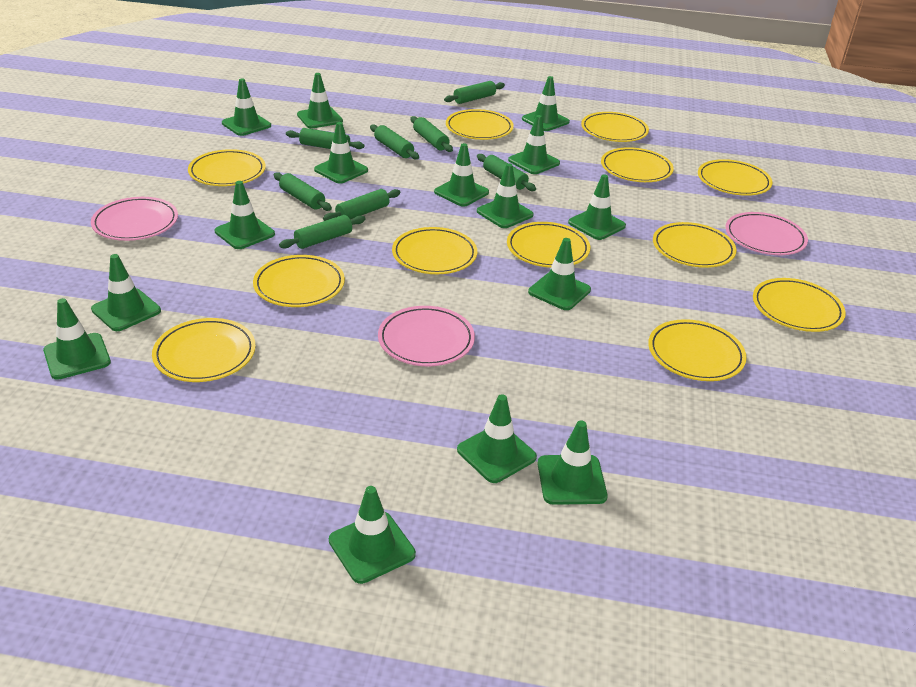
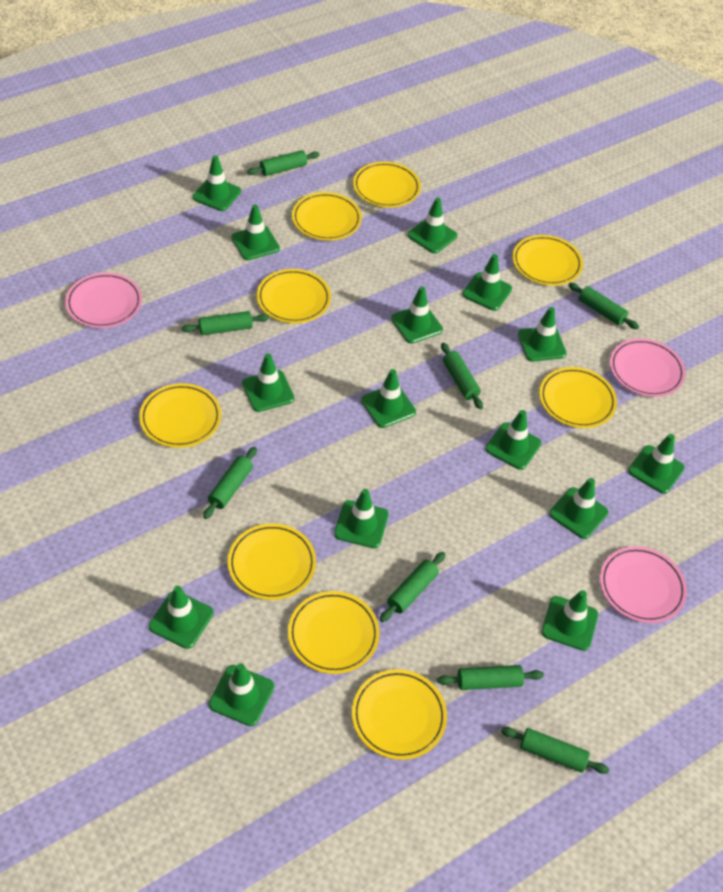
yellow plate: [152,318,256,382] [188,149,266,186] [253,255,345,307] [392,227,477,274] [446,109,514,140] [507,222,590,268] [581,112,649,142] [601,147,674,182] [648,319,747,381] [653,222,736,268] [698,159,772,196] [753,278,846,332] = 12 -> [139,383,221,448] [228,523,316,600] [257,269,331,323] [288,591,379,674] [292,192,362,241] [352,669,447,760] [353,162,421,208] [512,235,583,286] [539,367,617,428] = 9

